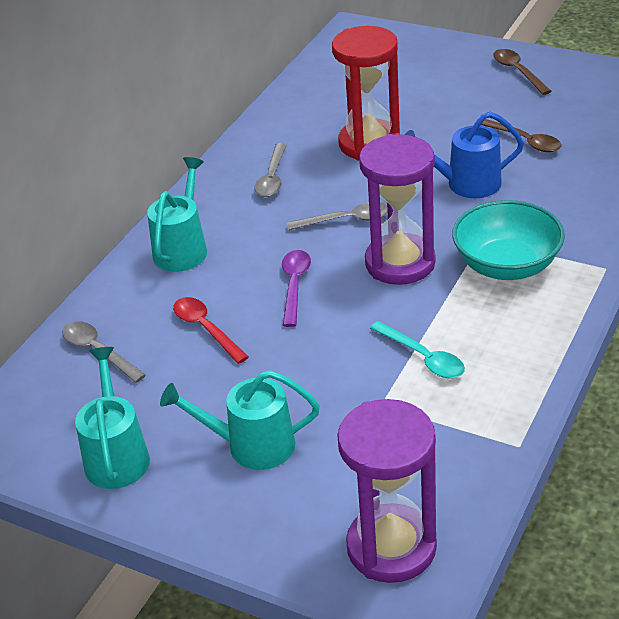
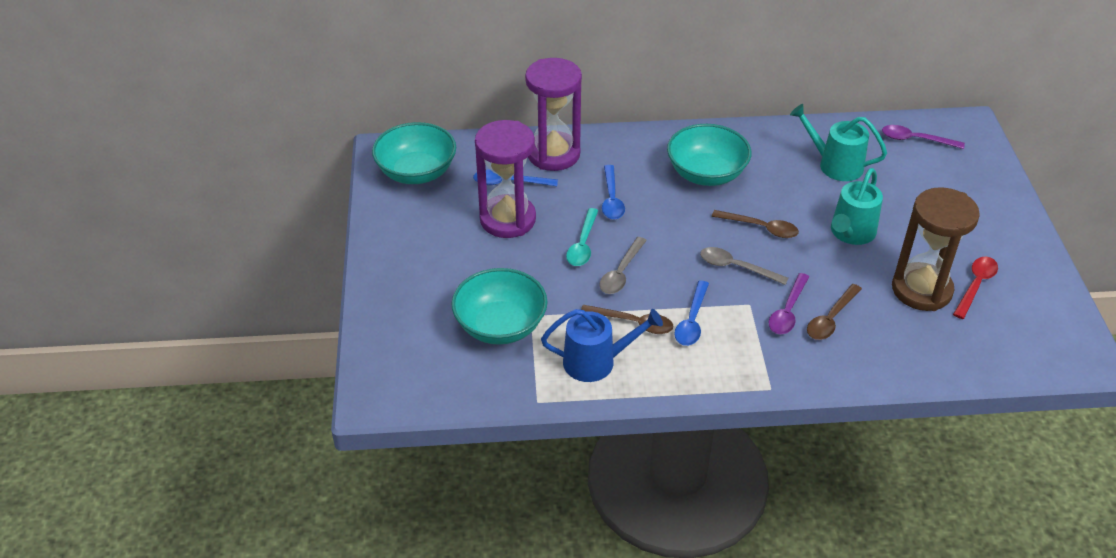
blue spoon: none = 0 -> [473,170,558,186] [602,165,625,219] [674,281,709,346] = 3
brown hourglass: none = 0 -> [892,187,980,311] = 1
brown spoon: [481,119,561,152] [493,49,551,95] = 2 -> [581,305,673,334] [712,210,799,238] [807,284,862,340] = 3
grey spoon: [62,321,146,383] [255,143,287,197] [287,202,388,230] = 3 -> [599,237,647,294] [700,247,788,285] = 2
purple spoon: [282,250,311,327] = 1 -> [769,273,809,334] [882,125,965,149] = 2
red hourglass: [332,26,400,161] = 1 -> none = 0
turquoise bowl: [452,200,565,280] = 1 -> [372,122,456,184] [451,268,548,345] [667,124,751,186] = 3
turquoise watering can: [75,347,150,489] [147,157,207,272] [160,370,320,470] = 3 -> [790,104,887,181] [831,168,883,245] = 2

